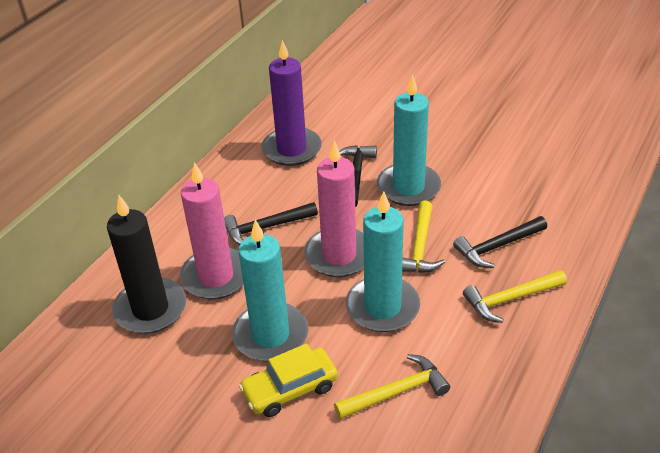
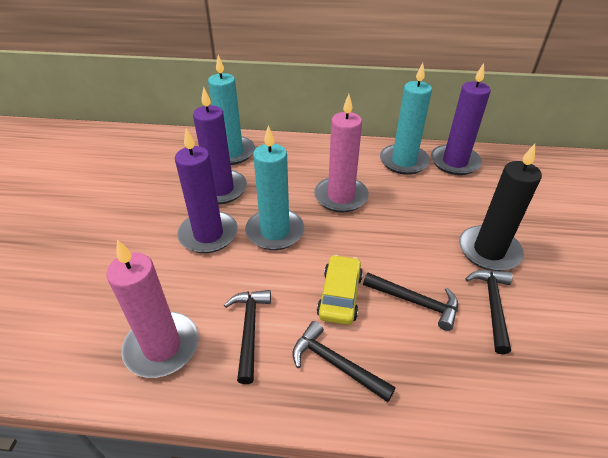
black hammer: [224,202,318,245] [339,145,377,207] [453,216,547,268] = 3 -> [224,290,271,384] [292,321,396,402] [363,273,458,331] [466,270,513,354] = 4
purple candle: [261,40,322,166] = 1 -> [175,128,238,253] [193,87,247,204] [431,63,491,175] = 3
yellow hammer: [334,354,450,419] [402,201,445,273] [463,270,567,323] = 3 -> none = 0

